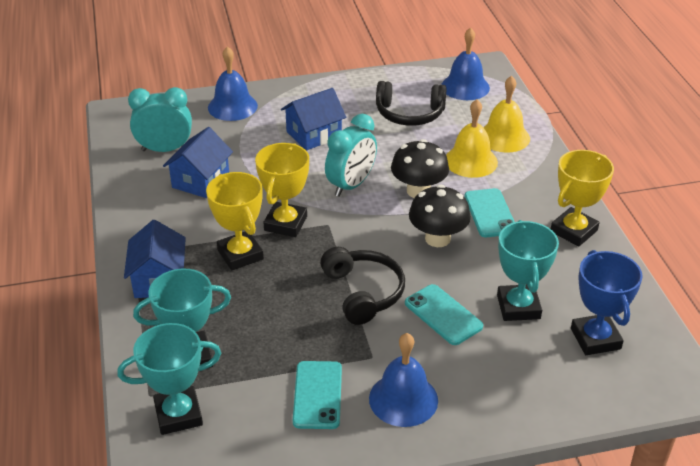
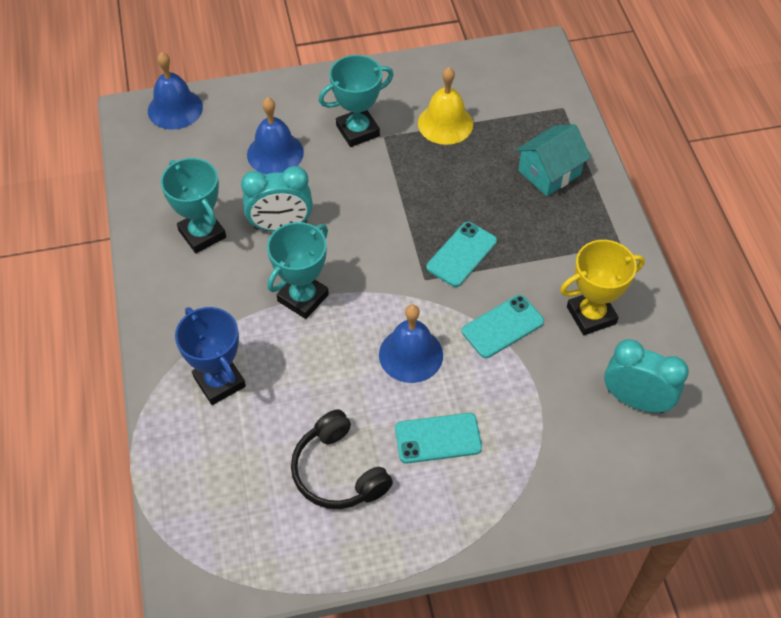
black headphones: [320,247,405,325] [376,81,447,126] = 2 -> [291,409,393,509] = 1
black mushroom: [391,139,449,198] [409,185,471,247] = 2 -> none = 0
blue house: [124,220,186,298] [163,127,233,198] [281,88,346,151] = 3 -> none = 0
turquoise house: none = 0 -> [515,124,591,196] = 1
yellow bell: [446,99,498,178] [483,76,530,153] = 2 -> [418,67,473,145] = 1
yellow trophy: [206,172,264,270] [255,143,309,237] [551,150,614,247] = 3 -> [560,240,645,335] = 1

